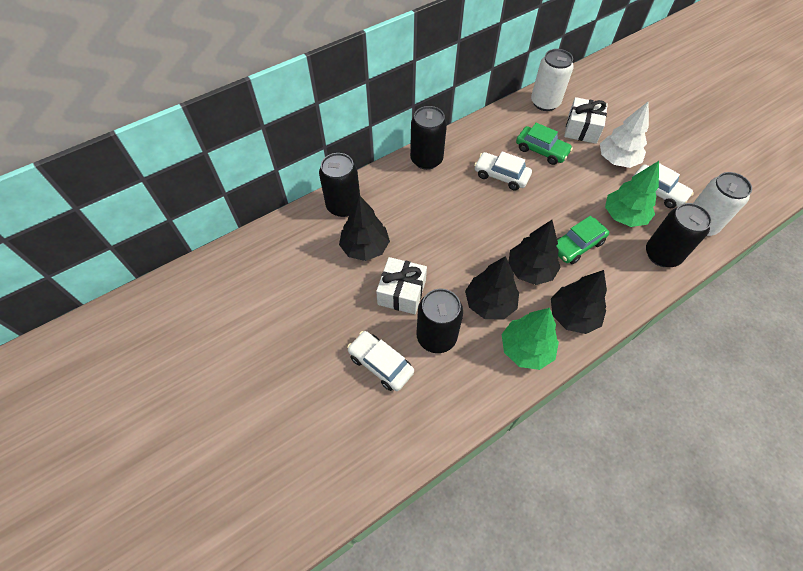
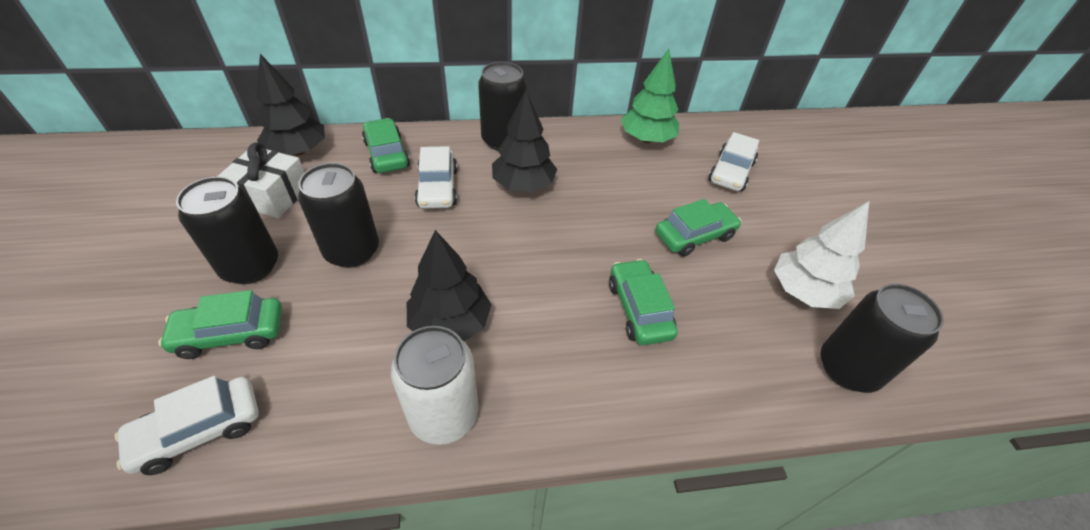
black tree: [339,195,390,261] [465,256,519,320] [508,220,561,285] [551,270,607,334] = 4 -> [256,54,325,156] [407,230,492,341] [492,90,557,192] = 3
green car: [516,123,573,165] [557,216,609,264] = 2 -> [158,290,282,359] [362,118,410,173] [609,259,678,345] [655,199,741,257] = 4
green tree: [502,308,559,370] [605,161,659,227] = 2 -> [621,49,679,143] = 1
white can: [531,49,573,111] [693,172,752,236] = 2 -> [391,326,479,445] = 1
white gift: [376,257,427,314] [564,97,608,144] = 2 -> [217,142,305,218] = 1

